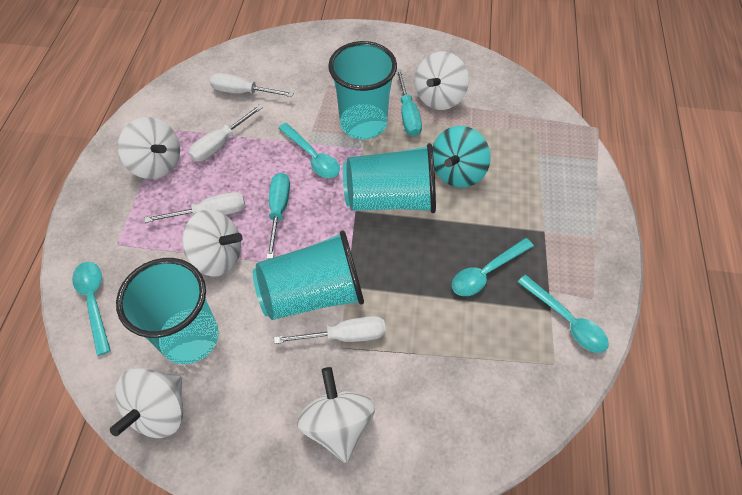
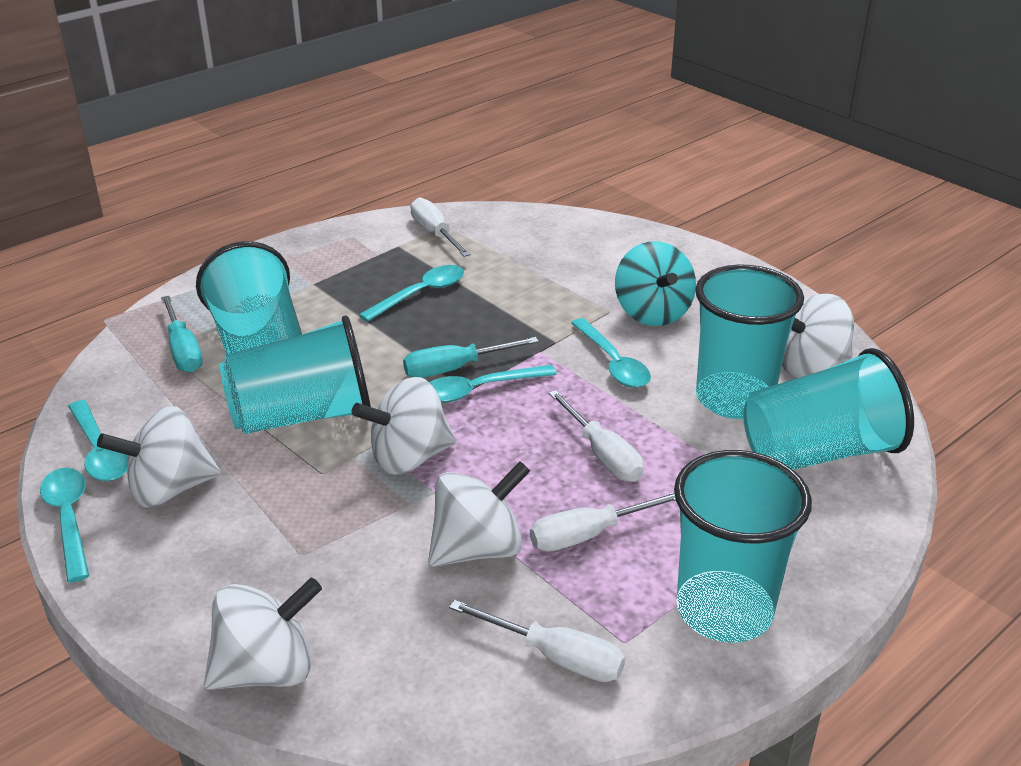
turquoise cup: [116,258,219,364] [253,230,364,320] [328,41,397,139] [343,143,436,213] = 4 -> [196,241,302,355] [220,315,371,434] [674,450,812,642] [695,264,804,419] [743,348,914,470] = 5
turquoise spoon: [72,262,111,356] [279,123,340,178] [452,238,534,296] [518,275,609,353] = 4 -> [40,468,89,582] [68,400,128,481] [359,265,464,322] [429,365,557,403] [571,318,651,388] = 5

